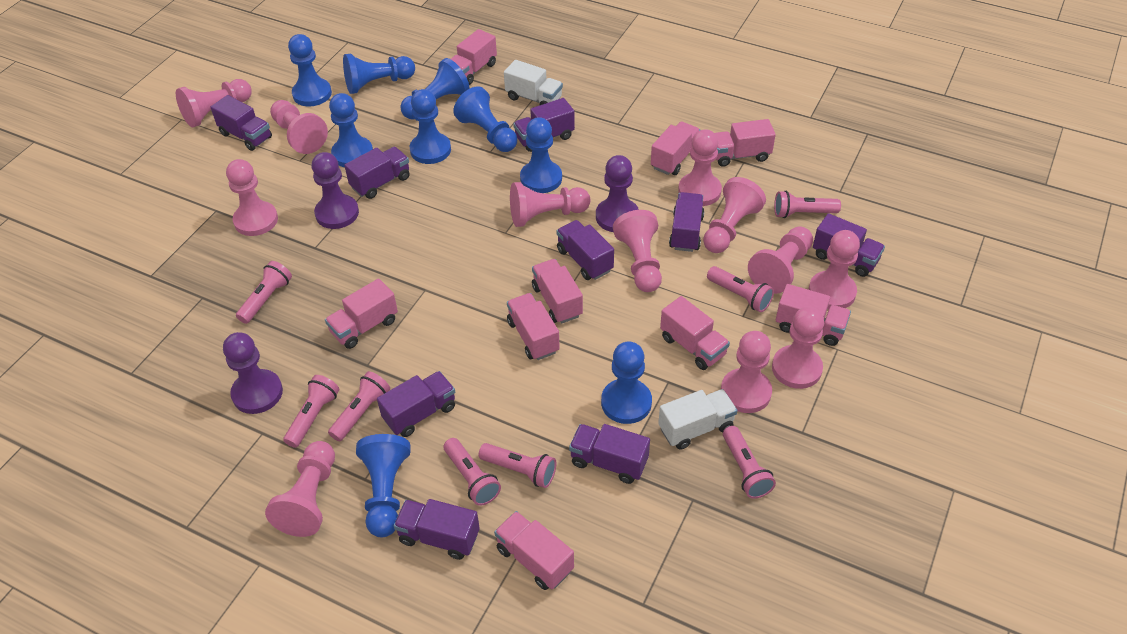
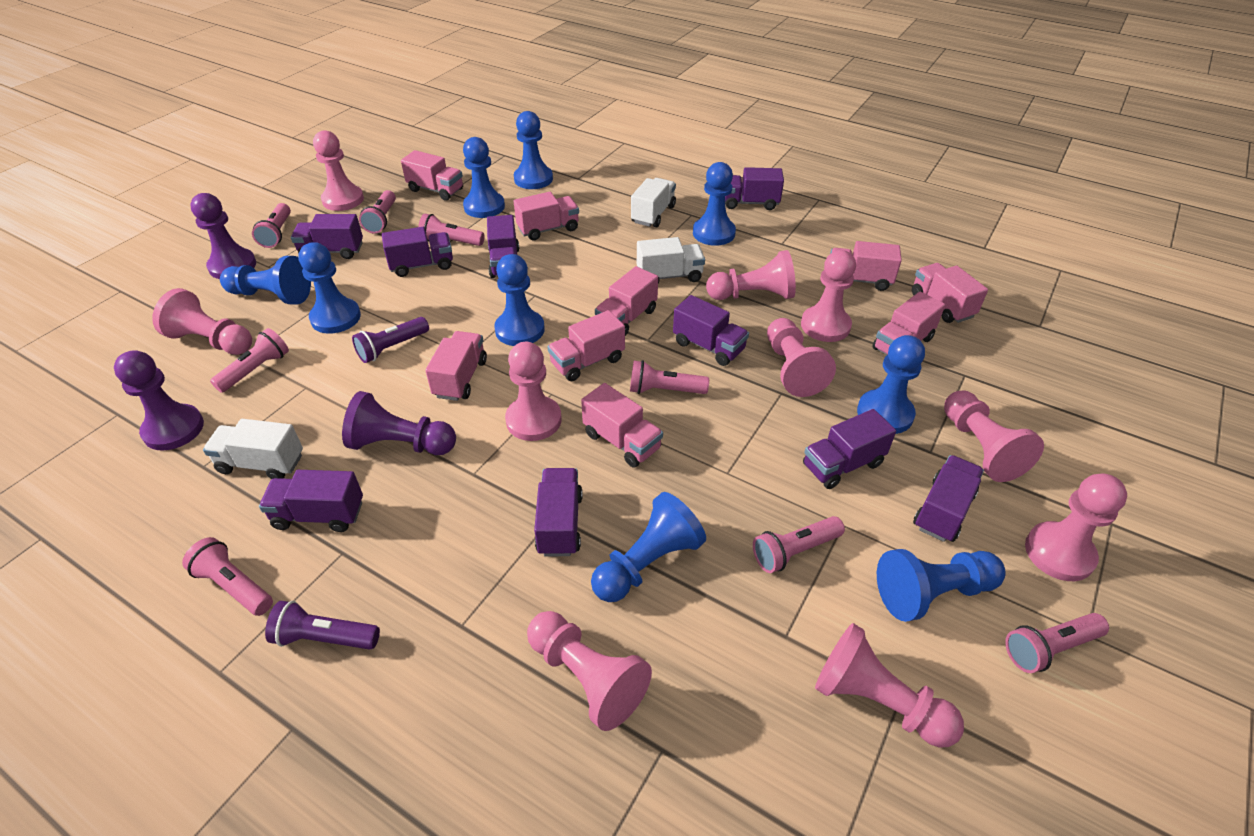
pink pawn: [176,79,252,127] [226,159,278,236] [265,441,335,537] [270,100,328,154] [510,182,590,227] [613,210,662,292] [678,129,722,206] [703,177,766,253] [721,331,772,413] [748,226,813,294] [772,307,824,389] [809,230,860,309] = 12 -> [152,288,252,355] [313,130,364,211] [505,342,562,441] [527,611,652,731] [706,250,796,300] [767,318,836,397] [801,250,856,342] [815,623,964,748] [944,391,1044,482] [1025,474,1127,581] = 10
purple flashlight: none = 0 -> [265,601,380,650] [352,317,429,363] = 2
white truck: [504,60,563,105] [658,389,738,450] = 2 -> [203,419,303,479] [631,178,676,227] [637,237,705,283] = 3

